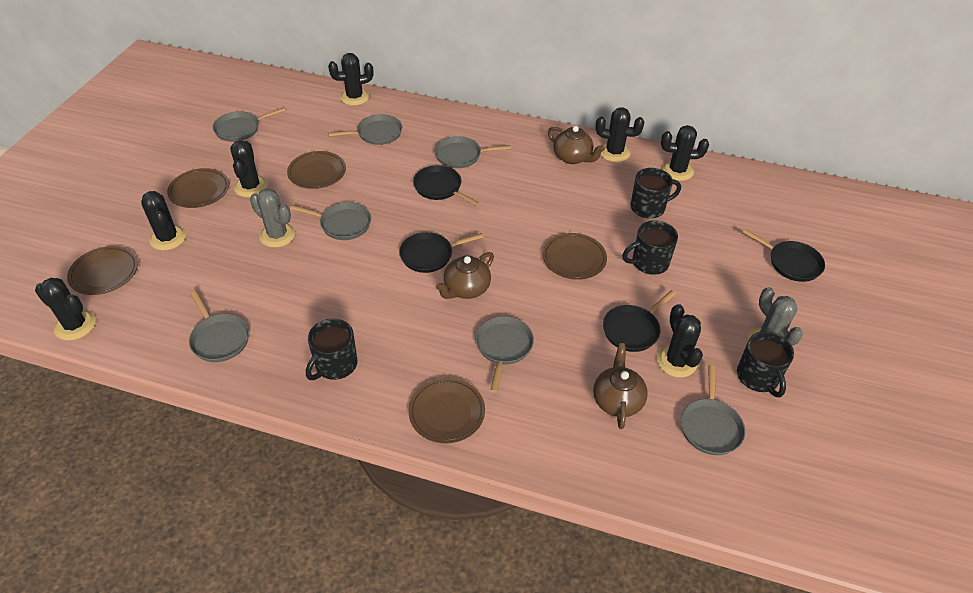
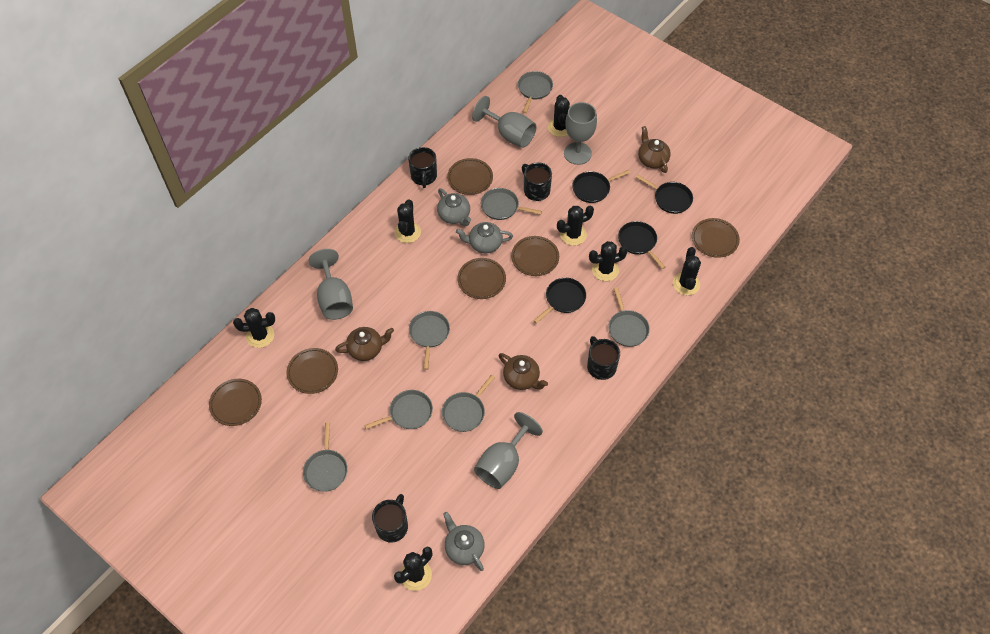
brown plate: [67,246,138,295] [167,168,229,208] [287,151,346,189] [408,378,485,443] [543,233,607,280] = 5 -> [209,379,262,426] [287,348,338,394] [447,158,493,195] [457,258,506,299] [511,236,559,276] [692,218,740,258] = 6
grey cactus: [250,188,295,248] [748,287,803,346] = 2 -> none = 0
grey goblet: none = 0 -> [309,249,353,320] [472,96,537,148] [474,412,543,489] [564,102,597,165] = 4
grey teapot: none = 0 -> [437,188,471,226] [443,512,485,571] [456,222,513,253] = 3

